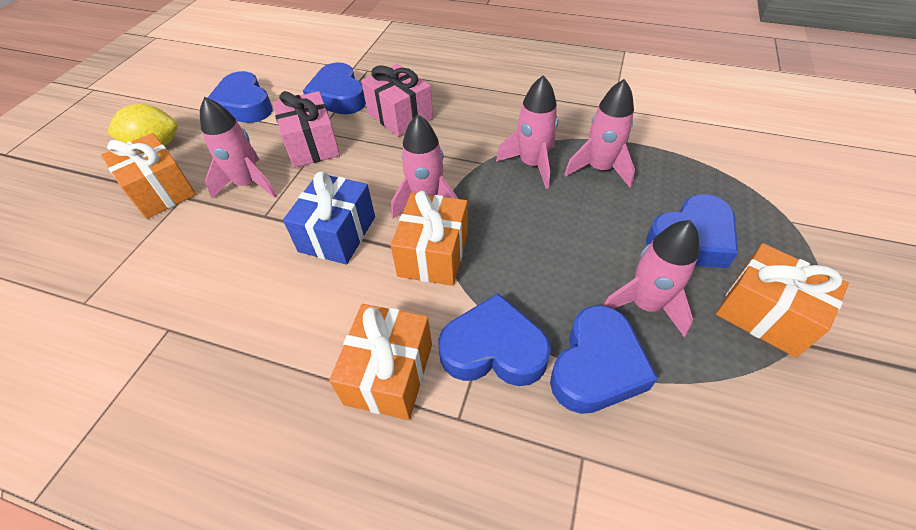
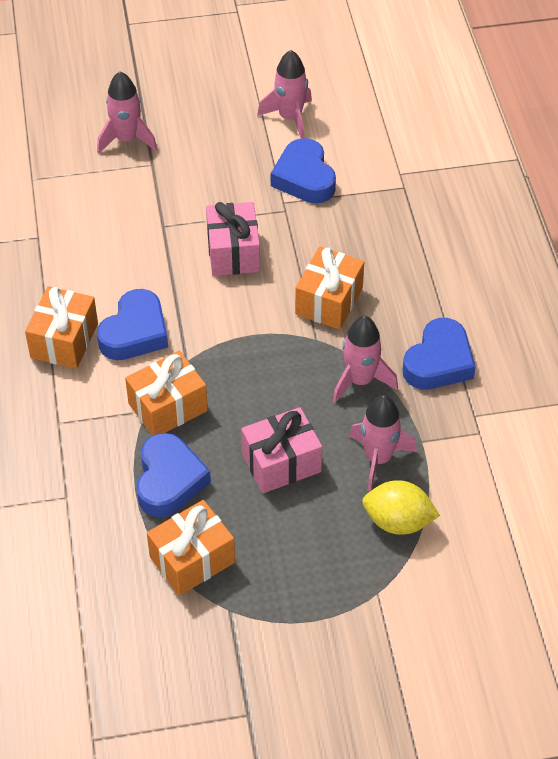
blue gift: [283,171,375,264] = 1 -> none = 0
blue heart: [208,71,273,123] [303,63,366,115] [438,293,551,386] [550,305,658,414] [646,194,738,268] = 5 -> [97,289,168,360] [136,433,211,517] [271,138,336,203] [403,318,476,390] = 4
pink rocket: [200,97,277,199] [391,114,458,219] [496,75,558,189] [564,79,635,188] [603,220,699,338] = 5 -> [97,71,157,154] [257,50,312,139] [333,316,398,403] [349,395,417,491] = 4

